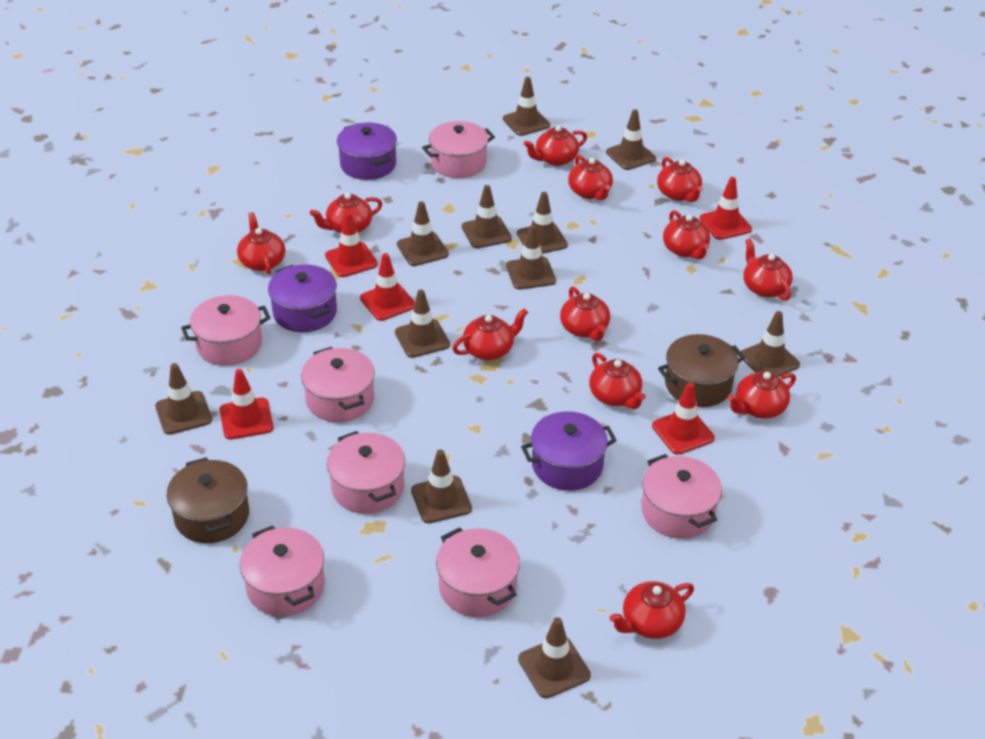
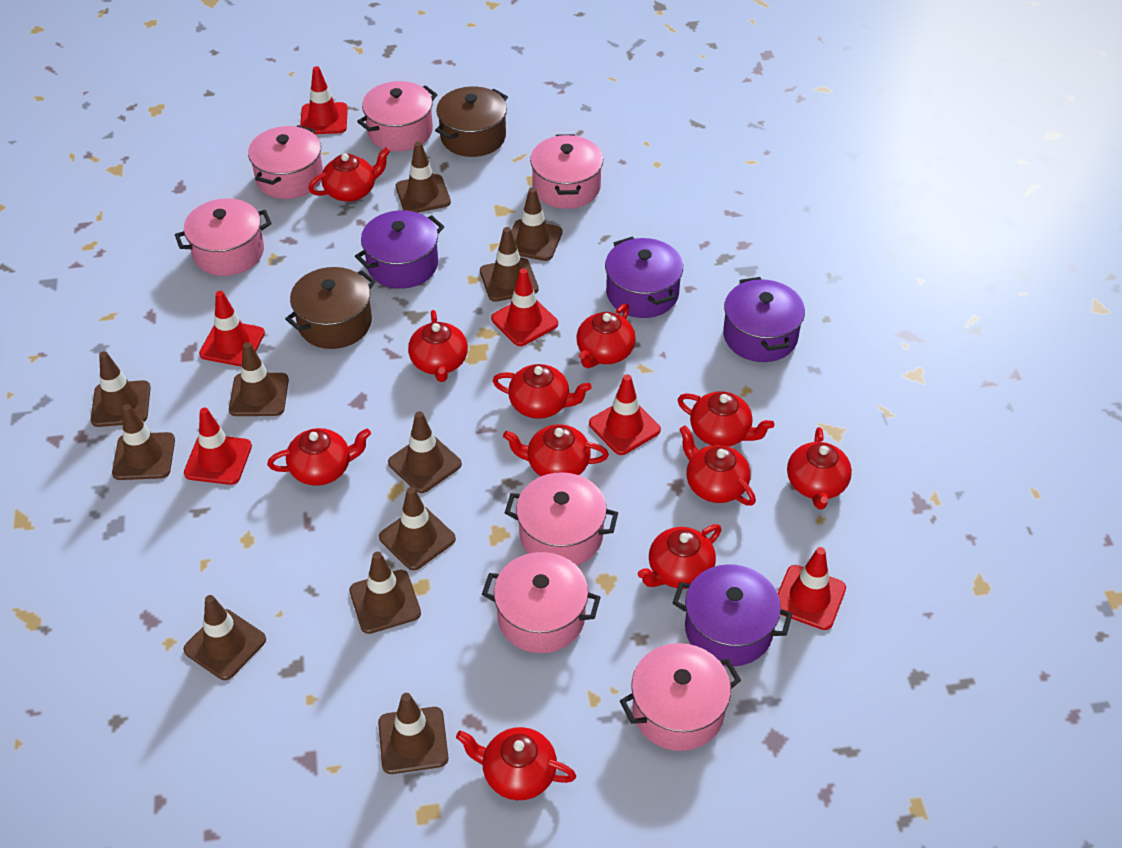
purple pot: [268,264,337,332] [337,123,397,180] [521,411,617,491] = 3 -> [355,210,444,289] [605,237,683,318] [673,564,792,666] [723,277,805,362] = 4
red teapot: [237,212,285,275] [310,193,382,233] [453,308,528,360] [524,125,587,166] [560,286,610,341] [568,155,613,200] [589,353,646,409] [610,581,694,639] [657,157,703,202] [663,210,710,260] [728,371,796,418] [743,238,793,301] = 12 -> [267,428,371,486] [308,147,390,202] [408,310,468,382] [456,727,576,800] [492,364,592,419] [503,424,609,476] [577,303,636,368] [638,524,721,589] [677,391,774,446] [680,425,756,506] [787,427,852,509] = 11
red traffic cone: [220,369,273,440] [325,212,378,277] [360,253,415,321] [652,382,715,455] [699,177,752,240] = 5 -> [184,408,252,485] [199,291,265,366] [300,66,348,134] [491,268,558,346] [589,374,661,455] [778,547,846,630] = 6

